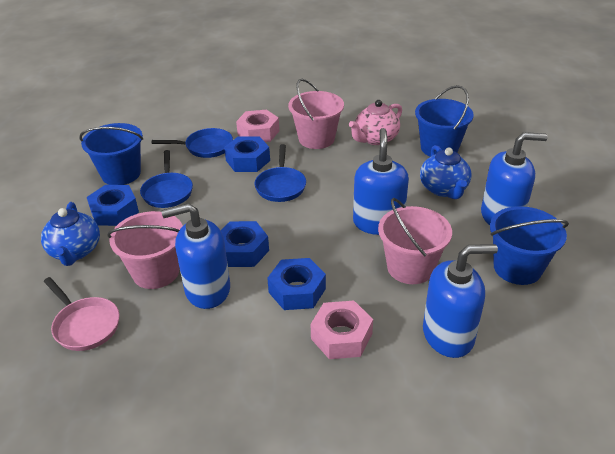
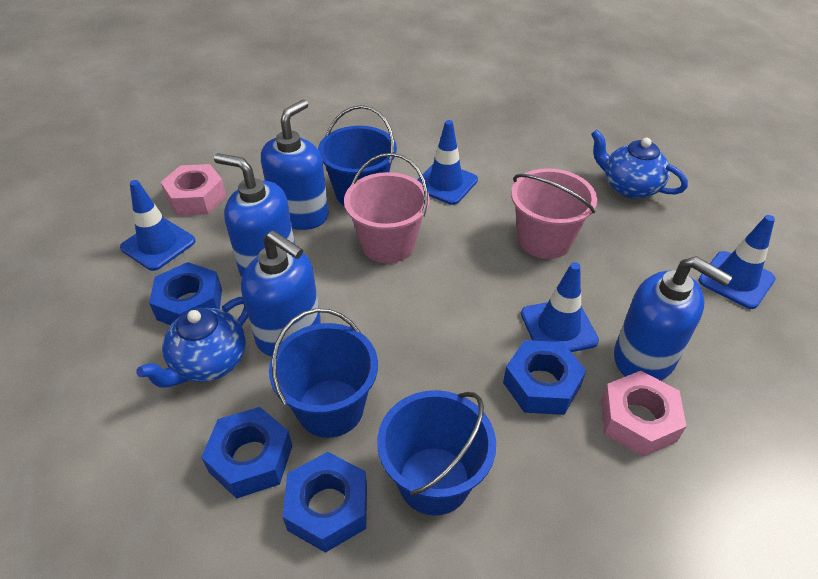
blue pan: [140,150,193,208] [152,128,233,158] [255,144,306,202] = 3 -> none = 0
blue traffic cone: none = 0 -> [120,180,196,271] [418,120,478,205] [521,262,599,352] [698,215,776,309] = 4
pink bucket: [107,211,183,289] [288,79,344,149] [378,198,452,284] = 3 -> [344,153,430,263] [511,168,597,259] = 2
pink pan: [44,277,120,351] = 1 -> none = 0
pink teapot: [349,100,402,145] = 1 -> none = 0

